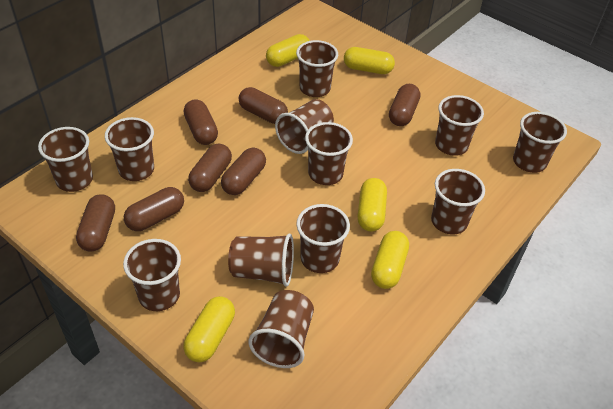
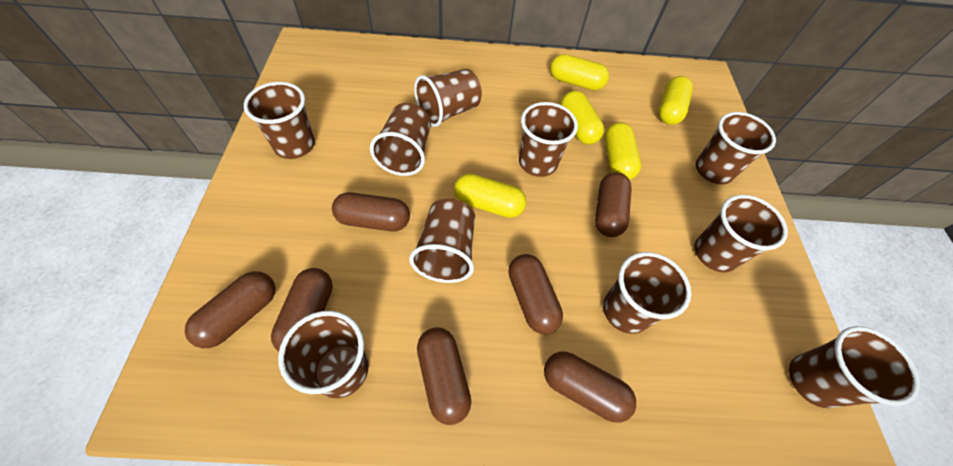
brown cup: [38,127,93,192] [105,117,154,181] [123,239,181,311] [228,234,294,287] [248,290,314,368] [275,99,334,154] [296,40,338,97] [296,204,350,273] [305,122,353,185] [431,169,485,235] [435,95,484,156] [513,112,567,173] = 12 -> [244,82,315,159] [278,311,369,398] [370,103,431,176] [409,199,475,283] [414,69,482,127] [519,102,578,177] [603,252,691,334] [695,195,788,273] [696,112,776,185] [789,326,920,408] = 10

